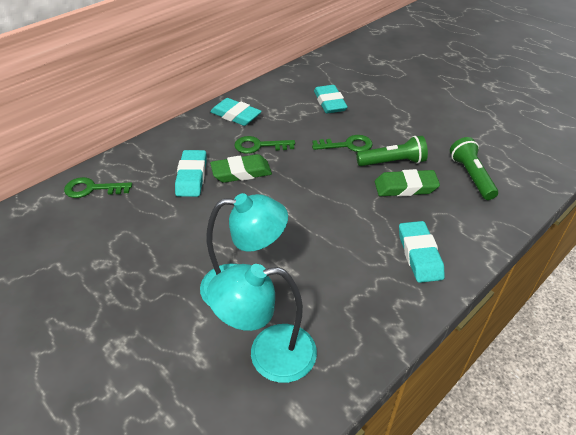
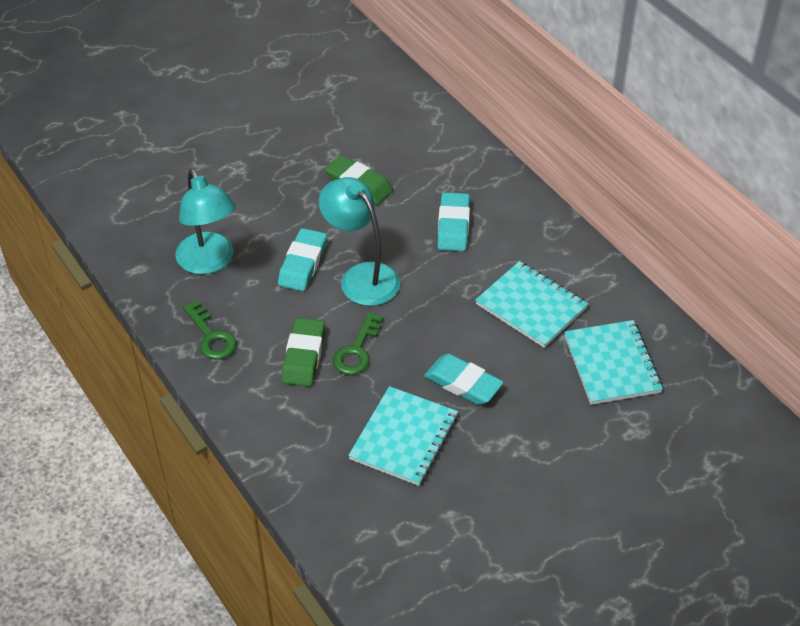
green flashlight: [356,136,428,166] [450,137,498,200] = 2 -> none = 0
green key: [64,177,132,198] [234,136,295,154] [312,135,373,152] = 3 -> [183,301,236,360] [333,312,383,375] = 2
turquoise eraser: [175,150,207,197] [210,98,262,126] [314,85,348,113] [399,221,445,283] = 4 -> [278,228,327,291] [424,354,504,405] [437,192,470,251] = 3
turquoise notebook: none = 0 -> [348,386,458,486] [475,261,588,348] [564,320,663,405] = 3

